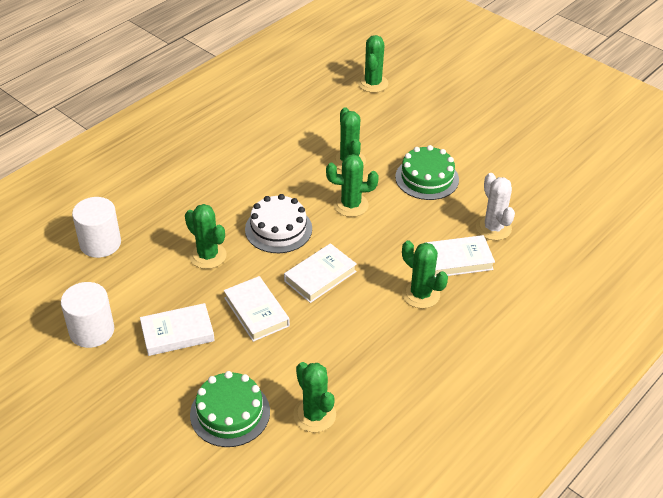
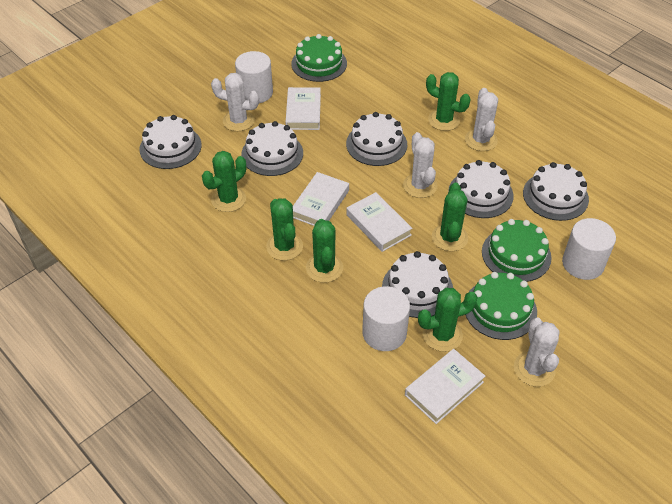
green cake: [190,371,270,447] [395,145,459,200] = 2 -> [291,34,347,82] [466,272,537,340] [482,219,552,282] = 3
white cactus: [476,173,515,240] = 1 -> [211,73,259,131] [403,132,438,198] [465,88,498,151] [514,318,560,387] = 4
white cake: [245,194,312,253] = 1 -> [140,115,202,169] [241,121,303,176] [346,112,407,166] [382,251,453,318] [448,160,514,218] [523,162,589,221] = 6
white cylinder: [61,282,114,348] [72,197,121,258] = 2 -> [235,51,273,103] [362,286,410,351] [562,218,616,280] = 3

